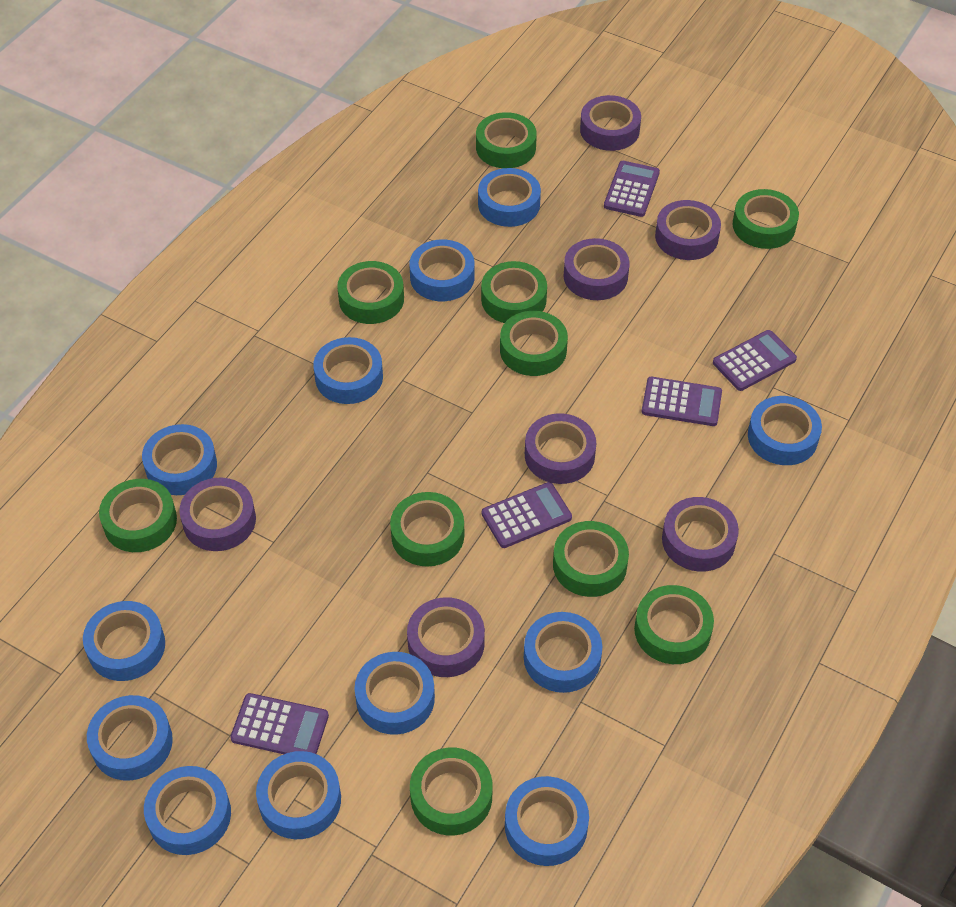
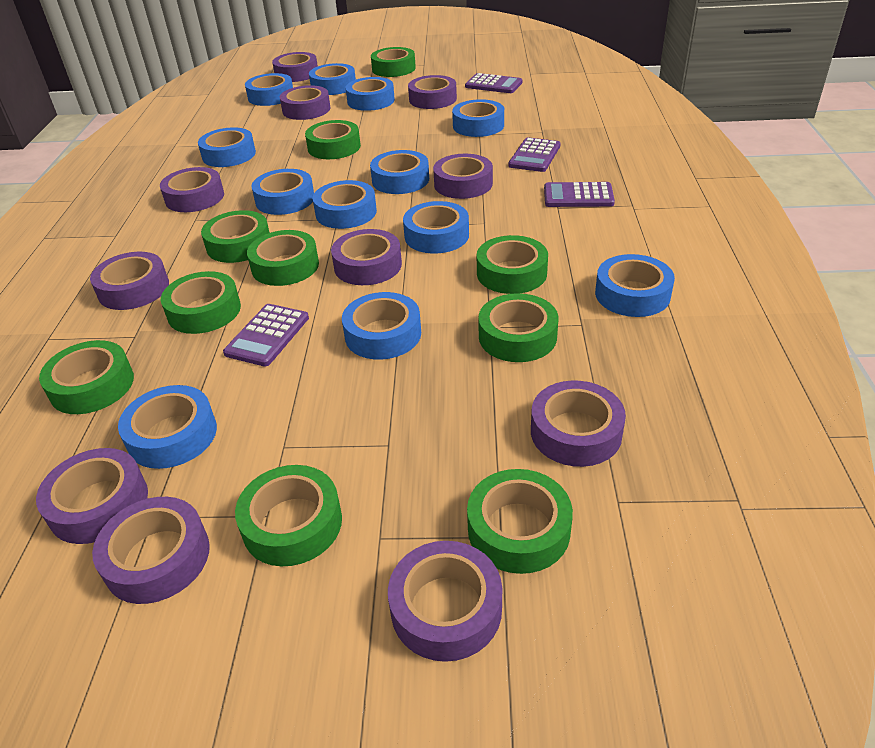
purple calculator: [230,693,329,754] [482,482,572,548] [604,161,660,217] [642,377,722,426] [713,330,797,391] = 5 -> [223,304,309,366] [465,73,523,93] [508,137,560,172] [544,182,615,207] = 4
purple tape: [179,477,256,551] [407,597,485,677] [525,413,596,484] [563,238,630,300] [580,95,641,151] [655,200,721,260] [662,497,739,572] = 7 -> [36,448,148,544] [90,252,169,310] [92,497,210,604] [160,167,224,212] [272,52,318,82] [280,85,330,120] [331,229,402,285] [388,541,502,662] [408,75,457,109] [433,154,493,199] [531,380,626,467] = 11

